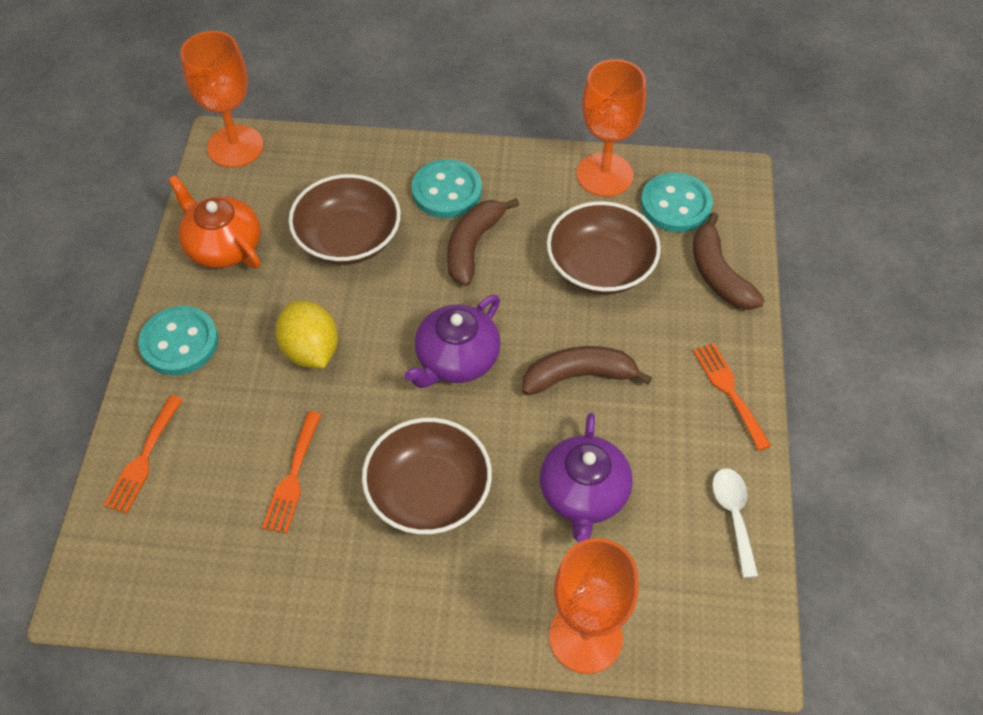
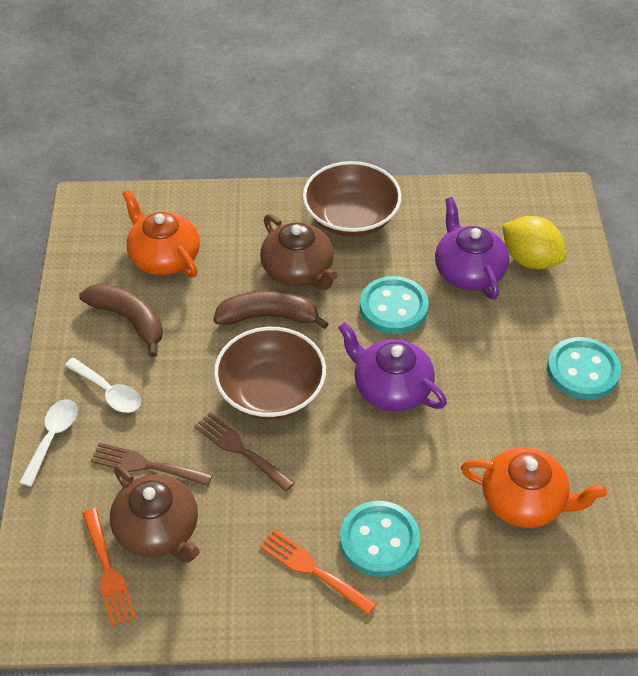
brown banana: [447,198,519,286] [522,346,652,395] [693,212,765,310] = 3 -> [79,283,163,357] [213,290,329,329] = 2
brown bowl: [288,174,401,265] [362,418,492,534] [547,201,661,295] = 3 -> [214,327,326,420] [303,161,402,237] = 2
brown fork: none = 0 -> [90,442,212,486] [194,412,295,492] = 2
brown teapot: none = 0 -> [110,465,200,563] [260,214,338,290] = 2
orange fork: [104,395,183,514] [262,411,322,534] [693,343,771,451] = 3 -> [82,508,136,627] [260,529,376,615] = 2
orange goblet: [180,31,264,168] [549,538,639,674] [577,59,646,197] = 3 -> none = 0
orange teapot: [168,175,260,268] = 1 -> [122,190,200,278] [461,447,607,528] = 2
white spoon: [712,468,758,578] = 1 -> [19,399,78,487] [65,358,141,413] = 2

